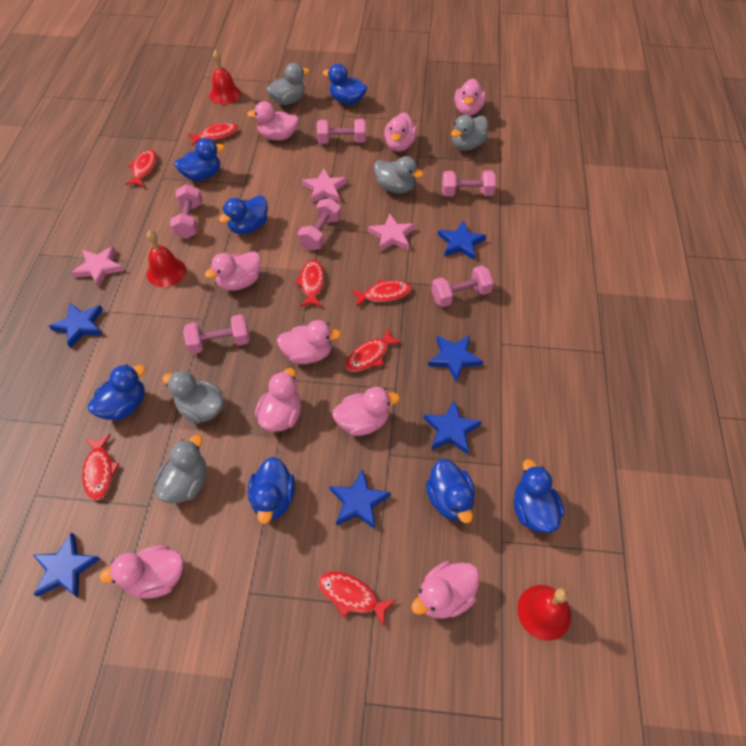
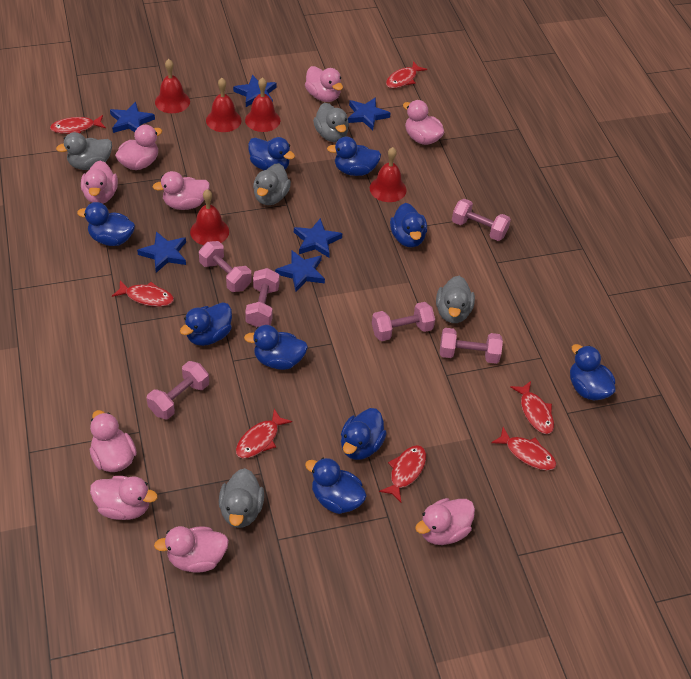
blue duck: [88,364,146,420] [174,138,225,181] [219,195,268,234] [248,457,295,524] [323,64,367,105] [426,459,475,523] [514,459,565,533] = 7 -> [77,202,135,246] [180,303,232,346] [244,325,308,370] [248,137,295,171] [305,458,367,514] [327,136,381,176] [341,408,387,460] [390,203,427,247] [570,344,615,400] = 9
pink star: [71,246,125,288] [302,169,347,203] [368,214,415,252] = 3 -> none = 0
red bell: [147,230,186,287] [209,50,241,105] [517,585,571,641] = 3 -> [155,59,190,113] [190,189,229,245] [206,78,242,132] [245,77,280,132] [370,147,406,202] = 5

